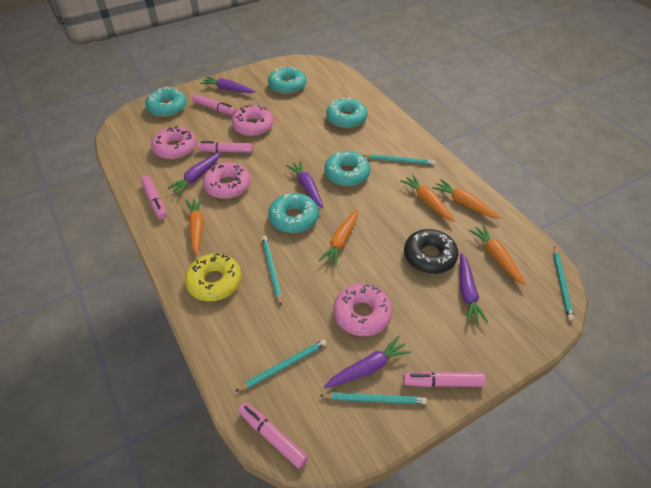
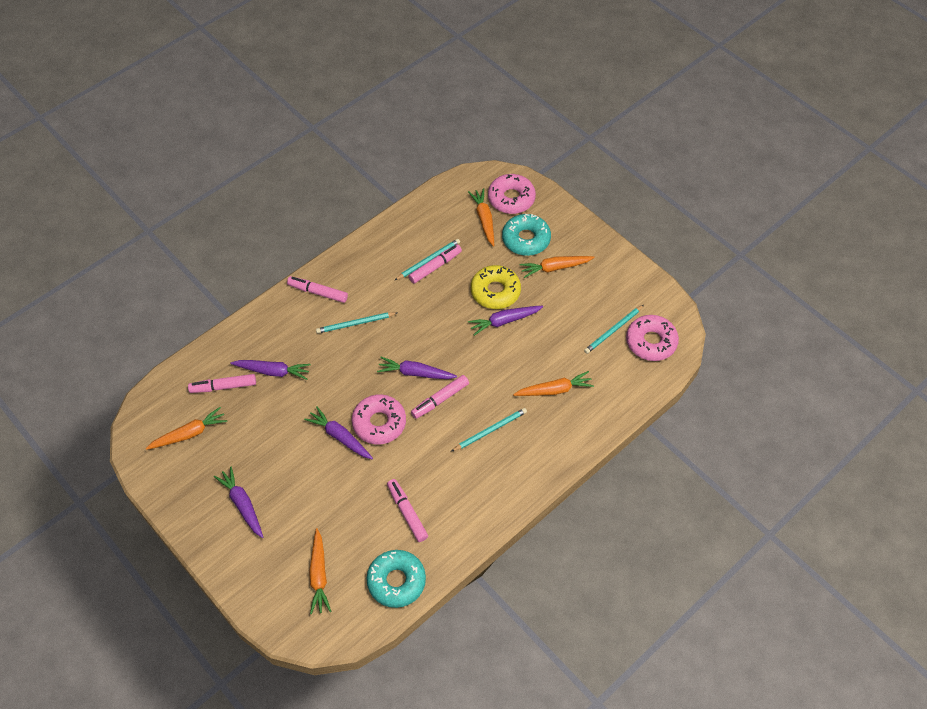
black donut: [404,229,458,274] = 1 -> none = 0
pink donut: [151,126,196,160] [203,162,251,199] [232,105,274,136] [334,284,392,336] = 4 -> [352,394,406,444] [488,174,536,214] [626,315,679,361] = 3
turquoise donut: [145,87,187,117] [268,66,306,94] [269,193,319,233] [324,151,371,186] [326,98,368,128] = 5 -> [366,550,426,608] [502,214,551,256] = 2
turquoise pencil: [235,339,327,392] [262,236,282,305] [319,392,427,404] [363,154,435,165] [553,246,574,321] = 5 -> [316,312,397,334] [395,239,460,280] [451,408,527,452] [584,305,644,354] = 4

